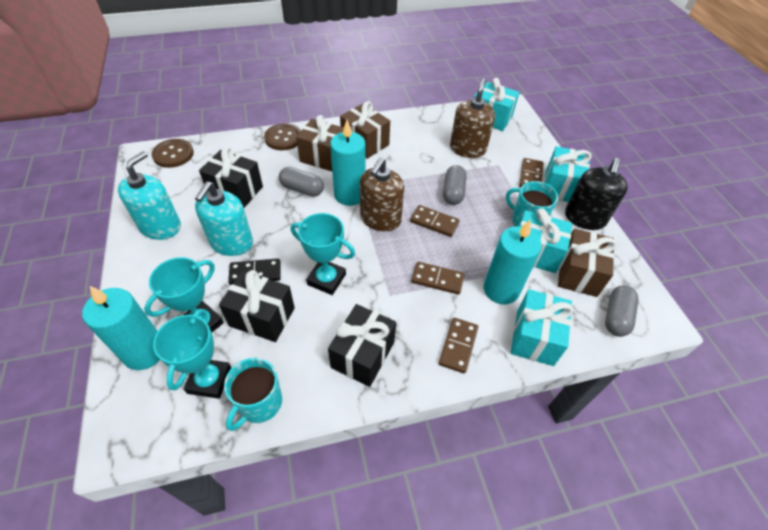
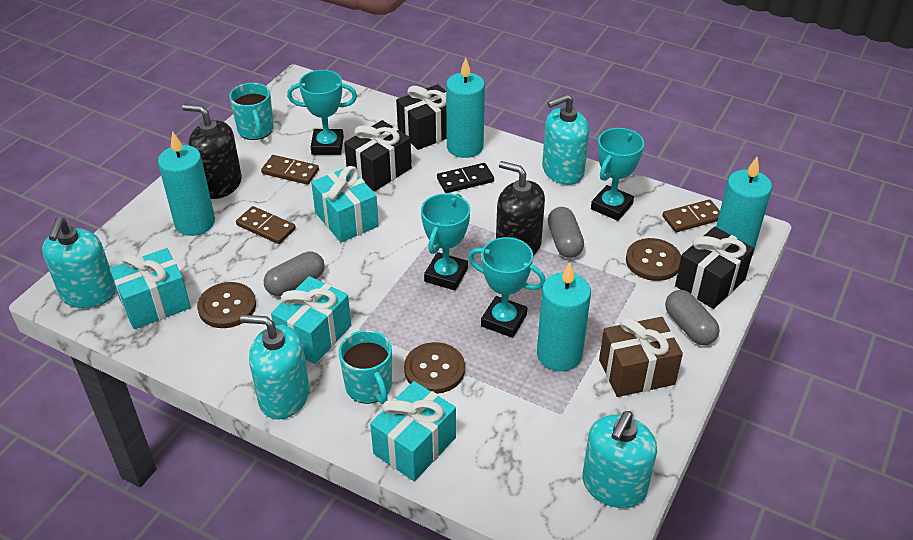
black soap dispenser: [565,158,628,230] = 1 -> [182,104,242,199] [496,161,545,256] = 2
brown button: [151,139,194,168] [264,123,301,150] = 2 -> [197,282,256,328] [404,342,465,394] [626,238,681,281] = 3
brown domino: [410,205,460,237] [411,262,465,295] [439,318,478,373] [519,158,543,187] = 4 -> [236,206,296,244] [261,155,319,185] [662,199,720,232] = 3
brown gift: [296,115,344,171] [340,101,390,159] [558,229,617,297] = 3 -> [599,317,683,397] = 1
brown soap dispenser: [360,158,404,231] [450,78,495,158] = 2 -> none = 0
turquoise candle: [82,286,160,370] [330,120,366,206] [483,220,542,304] = 3 -> [158,131,215,236] [446,58,485,158] [537,262,591,371] [716,157,772,253] = 4
turquoise soap dispenser: [118,151,181,240] [195,182,253,256] = 2 -> [42,217,116,308] [240,315,310,420] [542,94,589,185] [582,411,657,508] = 4
turquoise trophy: [144,257,224,332] [153,309,231,399] [291,213,355,295] = 3 -> [287,70,357,155] [421,193,470,290] [468,237,546,338] [591,128,644,221] = 4

